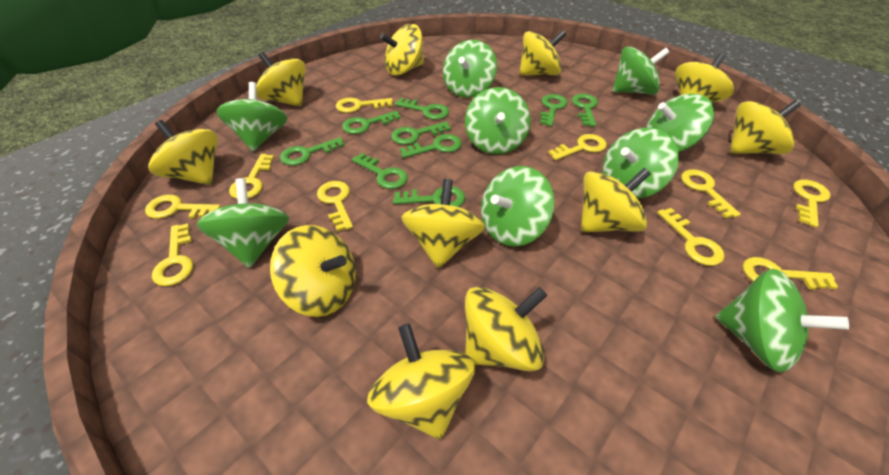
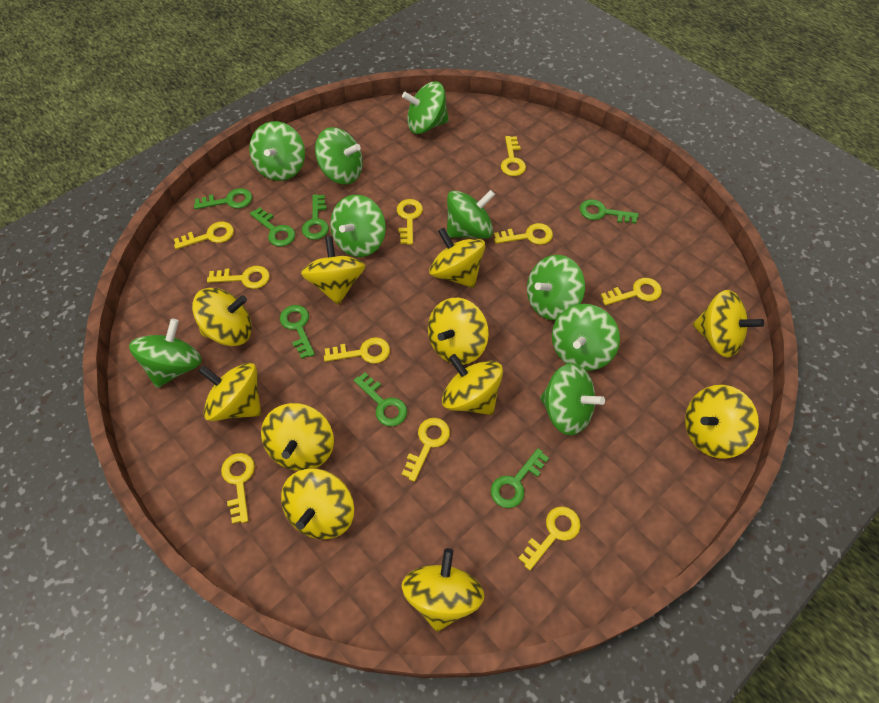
green key: [280,137,345,166] [342,111,401,134] [352,153,408,189] [391,121,451,145] [393,186,465,207] [395,98,449,120] [400,134,462,158] [540,94,568,126] [572,94,598,127] = 9 -> [194,188,252,209] [250,207,295,246] [280,305,315,359] [302,194,329,240] [354,373,407,426] [491,448,549,508] [580,199,638,224] = 7

